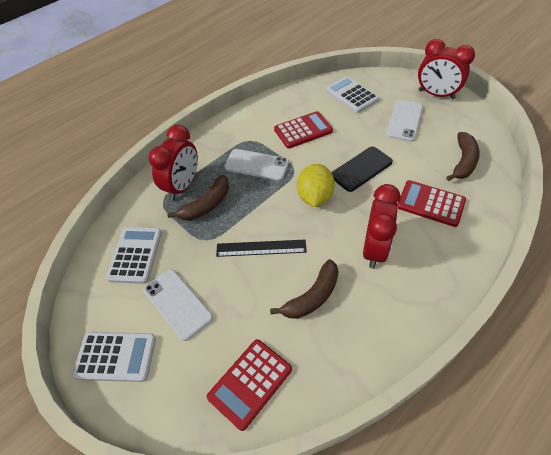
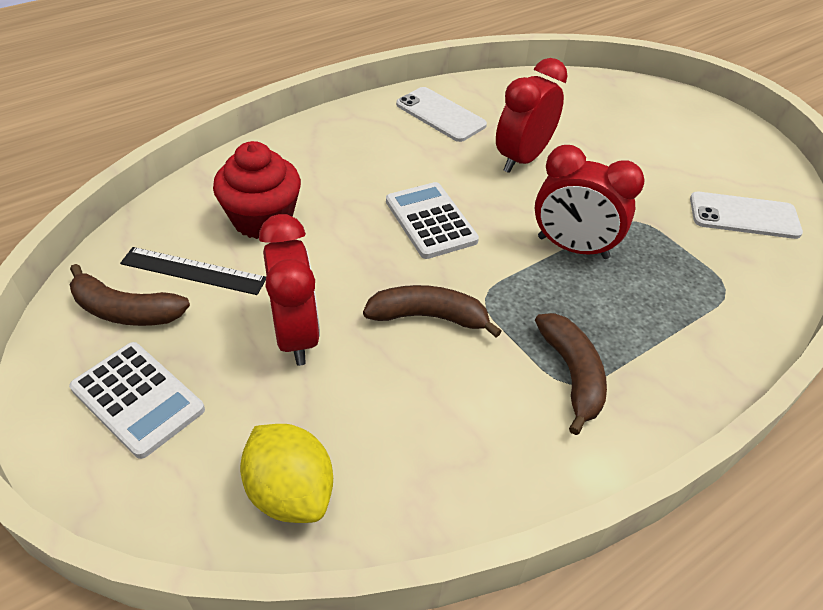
black phone: [331,146,393,192] = 1 -> none = 0
red calculator: [207,339,292,431] [274,111,333,148] [397,180,466,227] = 3 -> none = 0
red cupcake: none = 0 -> [213,141,301,239] = 1
white calculator: [72,332,156,382] [106,227,162,284] [325,76,379,113] = 3 -> [69,342,205,459] [386,182,479,259] = 2
white phone: [144,269,213,341] [224,149,289,181] [386,100,423,142] = 3 -> [396,87,487,142] [690,192,803,239] = 2

